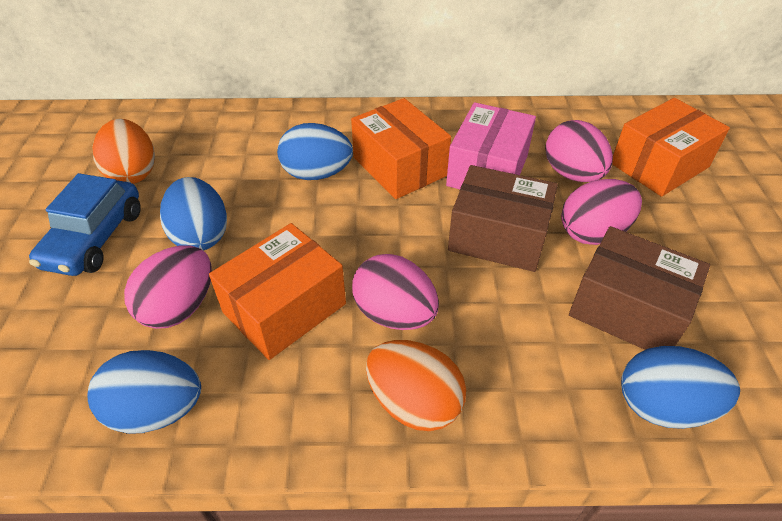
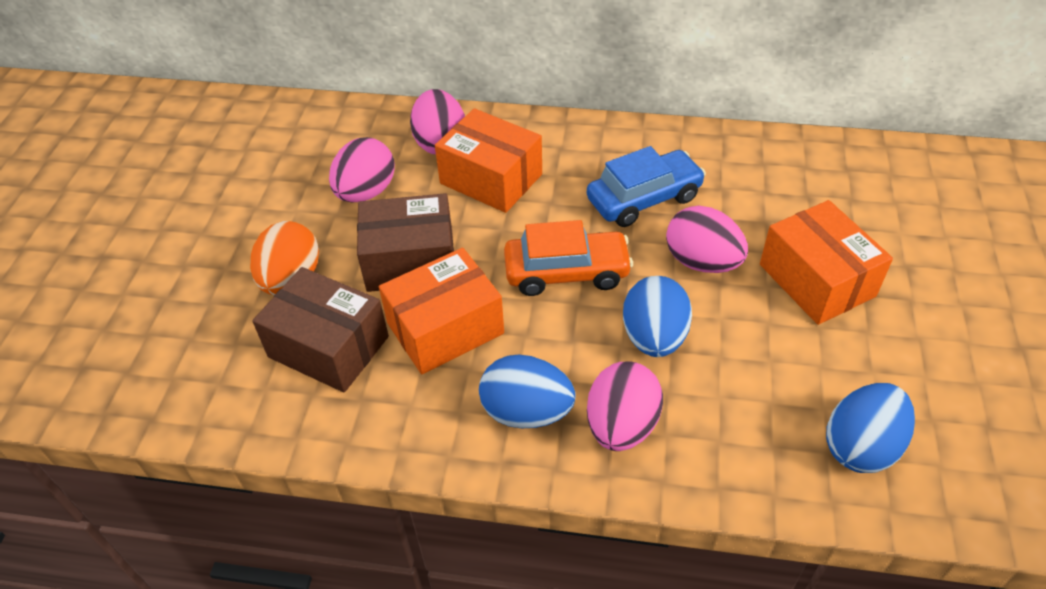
blue egg: [87,350,201,434] [160,177,227,251] [277,123,353,180] [621,346,740,429] = 4 -> [479,355,576,428] [623,276,692,357] [826,383,915,473] = 3
orange car: none = 0 -> [504,220,633,296] = 1
orange egg: [92,119,155,184] [366,340,466,431] = 2 -> [250,221,319,295] = 1
pink box: [446,102,536,189] = 1 -> none = 0

